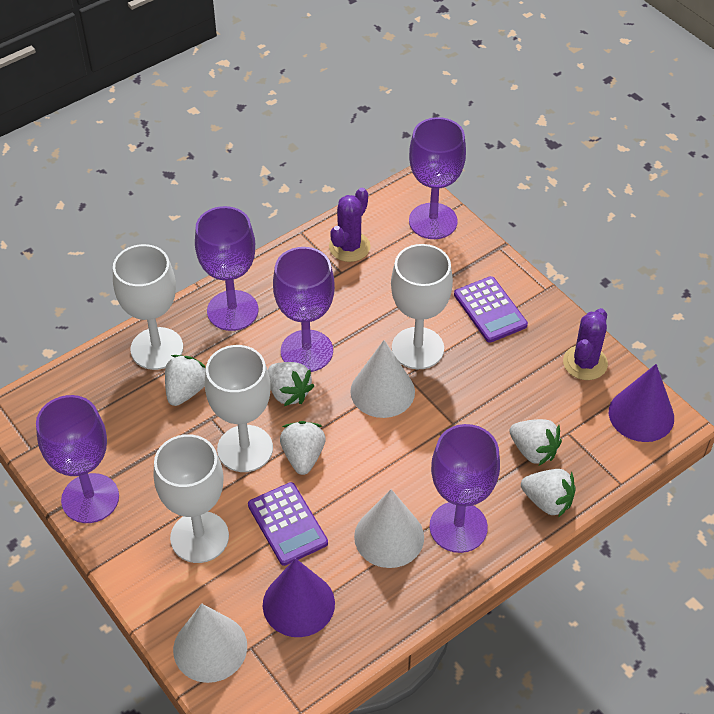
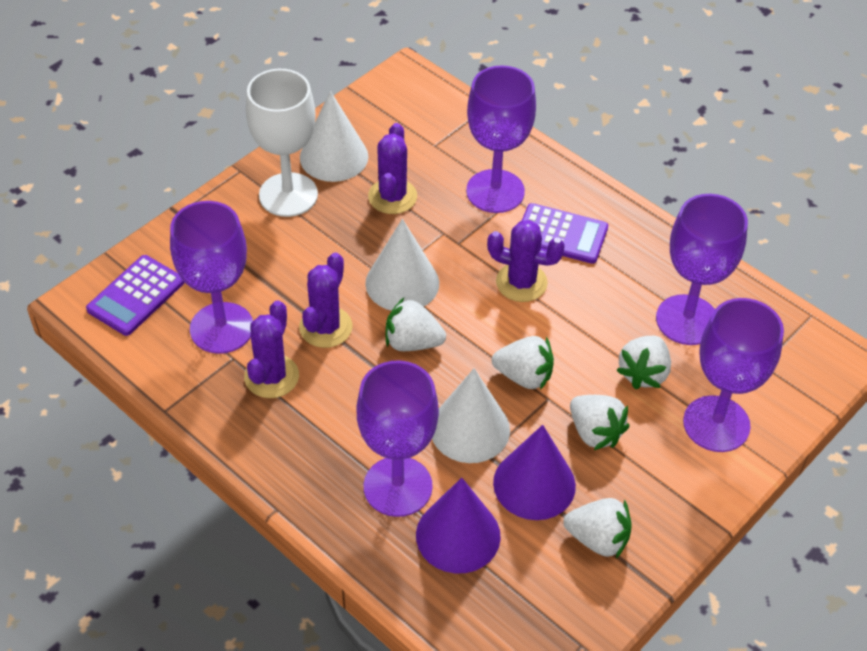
purple cactus: [329,188,370,262] [563,308,608,380] = 2 -> [244,300,299,398] [299,252,352,348] [368,123,417,214] [487,220,565,302] = 4
white goblet: [113,244,183,370] [154,434,229,563] [205,345,273,472] [391,244,453,369] = 4 -> [246,69,318,217] = 1

